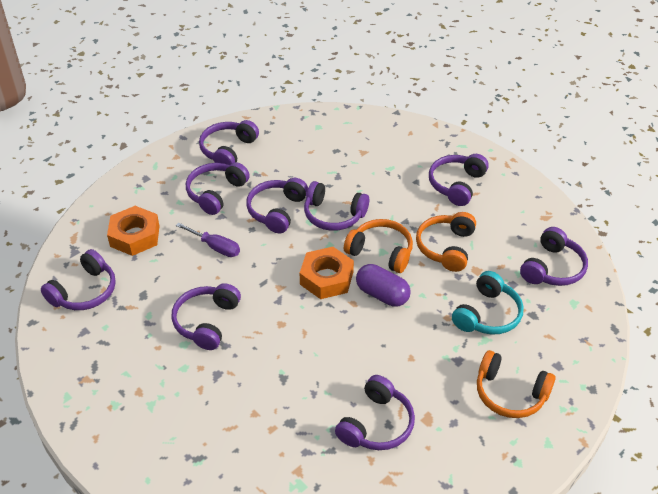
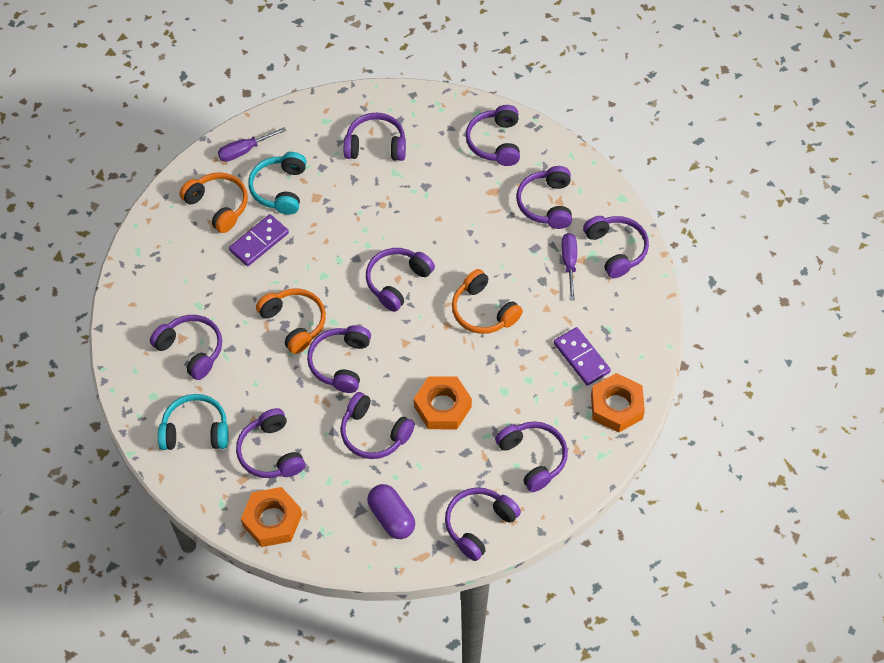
orange nut: [107,206,159,256] [300,247,354,299] = 2 -> [241,487,302,547] [414,376,472,429] [591,373,645,433] = 3
purple domino: none = 0 -> [229,214,289,266] [554,327,611,386] = 2
purple headphones: [41,249,116,310] [172,283,241,350] [186,162,250,215] [199,120,259,165] [246,178,308,233] [304,181,369,231] [335,375,415,450] [429,154,489,206] [520,227,588,286] = 9 -> [150,315,222,380] [236,408,305,478] [307,325,371,393] [341,392,415,459] [344,113,406,161] [366,248,435,312] [445,487,521,561] [466,105,520,166] [495,421,568,492] [516,166,572,229] [583,216,649,278] = 11
purple screwdriver: [176,222,240,257] = 1 -> [218,127,286,162] [561,233,577,300] = 2
turquoise headphones: [452,271,524,335] = 1 -> [158,394,228,450] [248,152,307,215] = 2

